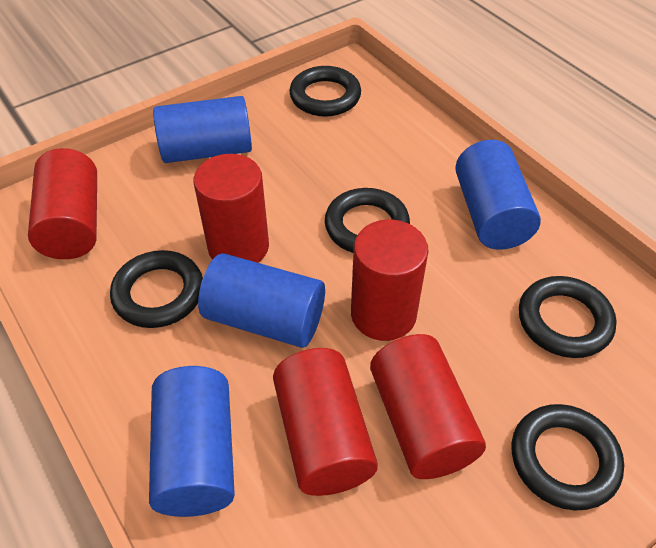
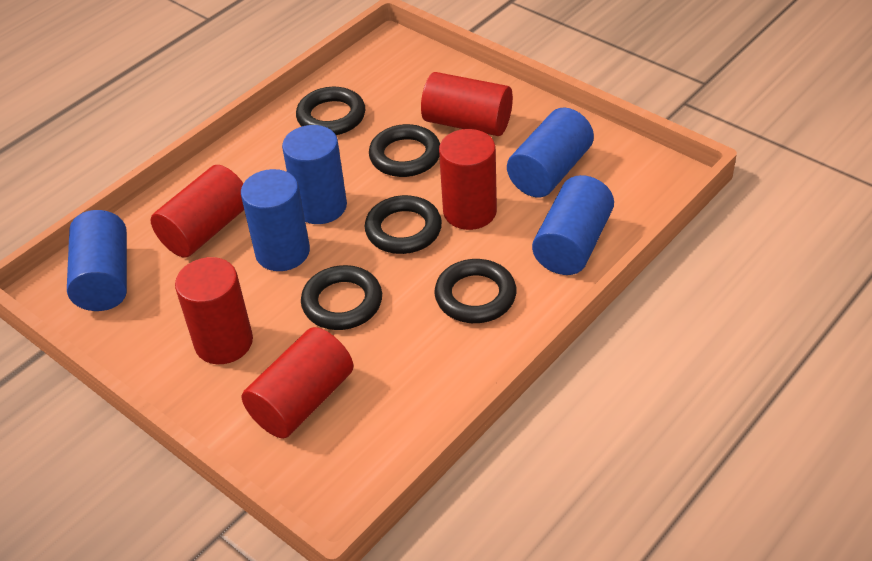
blue cylinder: [149,366,235,517] [153,96,252,163] [198,253,325,348] [455,140,541,250] = 4 -> [67,210,127,311] [241,169,310,271] [282,125,347,224] [507,108,594,197] [532,175,614,275] = 5

